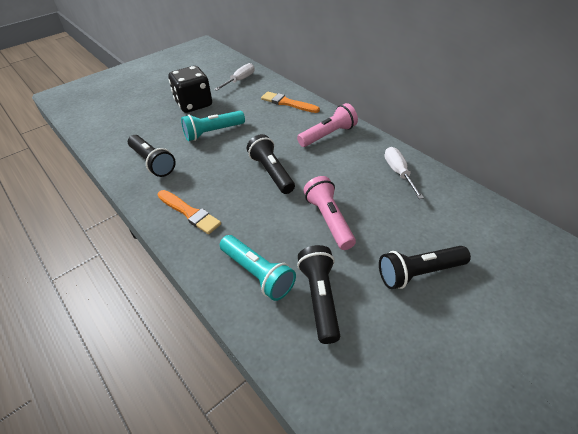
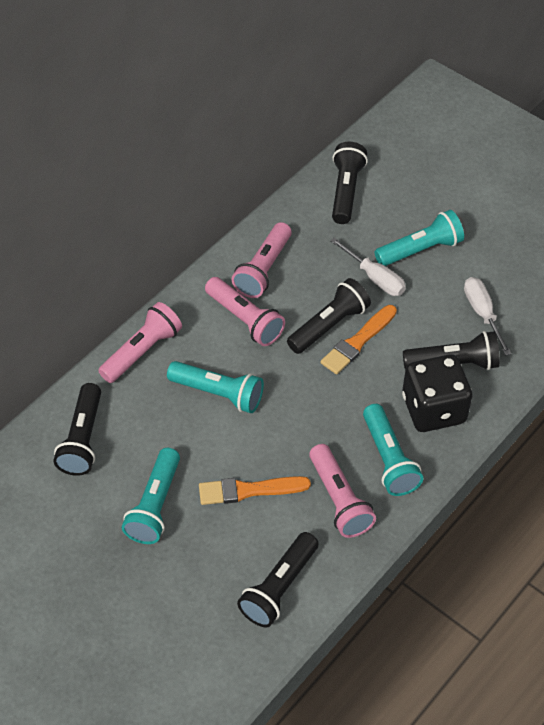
black flashlight: [128,135,176,177] [247,134,295,194] [297,245,340,344] [379,246,471,289] = 4 -> [54,383,101,476] [237,532,318,627] [287,278,371,354] [332,142,368,224] [403,331,500,370] = 5
pink flashlight: [297,103,358,147] [304,176,356,250] = 2 -> [98,302,182,383] [205,277,285,346] [232,222,292,298] [309,444,376,538] = 4
turquoise flashlight: [181,111,245,141] [220,235,296,301] = 2 -> [122,448,180,544] [167,361,264,413] [363,404,423,496] [375,210,464,266] = 4

